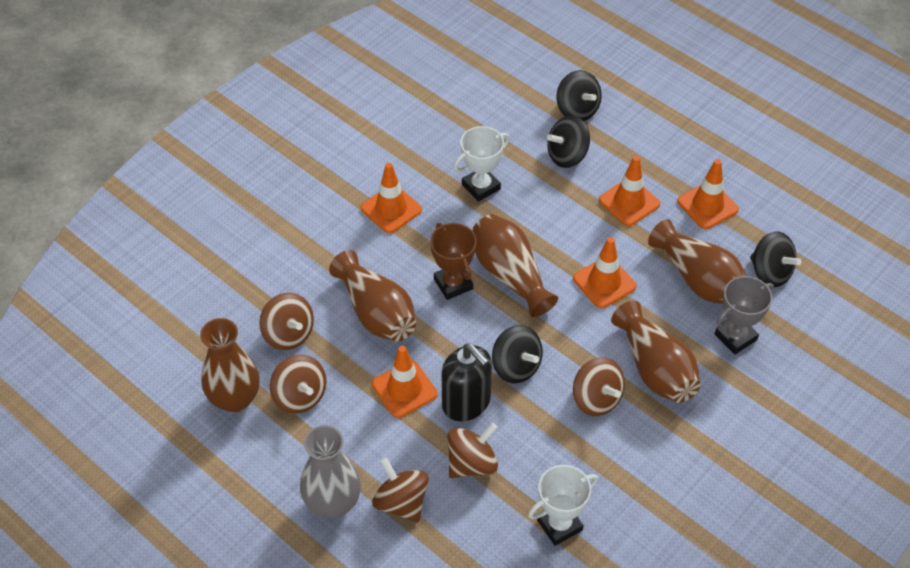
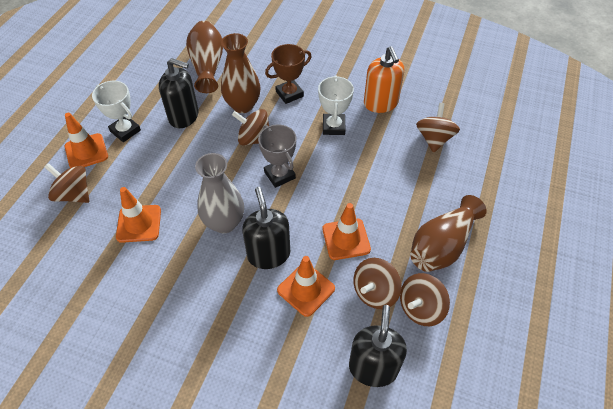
black soap dispenser: [441,343,492,422] = 1 -> [159,58,199,128] [242,187,290,269] [349,305,407,387] = 3
black spinning top: [492,325,543,384] [547,116,590,168] [556,70,602,121] [750,231,802,287] = 4 -> none = 0
brown vase: [200,318,260,413] [329,250,416,342] [472,214,558,318] [611,301,700,403] [648,219,746,304] = 5 -> [186,21,223,93] [221,33,261,113] [410,195,487,272] = 3
orange soap dispenser: none = 0 -> [364,46,404,113] = 1
orange traffic cone: [361,163,422,233] [372,346,438,418] [573,237,637,308] [599,156,660,226] [677,159,739,229] = 5 -> [65,113,108,168] [116,187,161,243] [277,256,335,317] [322,203,371,260] = 4

